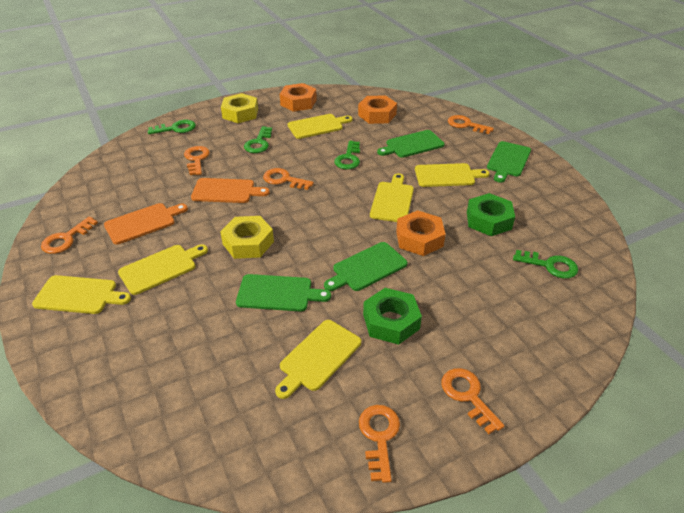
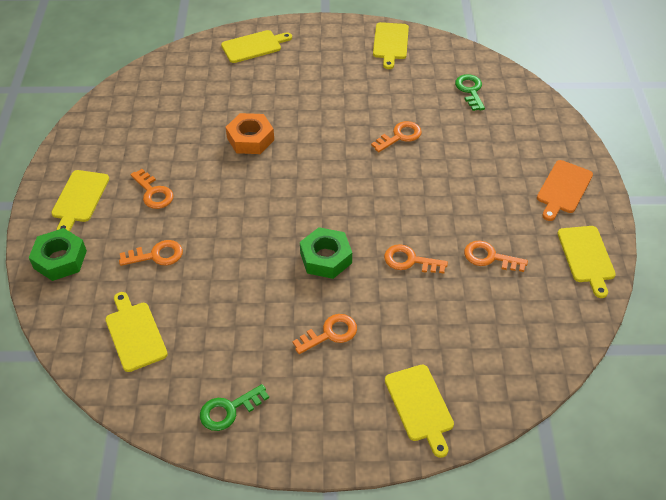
green cutting board: [236,274,331,312] [324,242,407,291] [377,130,445,158] [487,141,531,183] = 4 -> none = 0
green key: [148,120,196,134] [244,126,272,153] [334,141,360,169] [513,250,578,279] = 4 -> [200,384,269,431] [455,74,485,111] = 2
orange cutting board: [104,203,188,245] [191,178,270,203] = 2 -> [537,160,593,221] = 1
orange nut: [280,83,317,112] [358,95,397,124] [396,210,446,256] = 3 -> [226,113,274,154] = 1
yellow nut: [220,216,274,259] [221,93,258,123] = 2 -> none = 0

